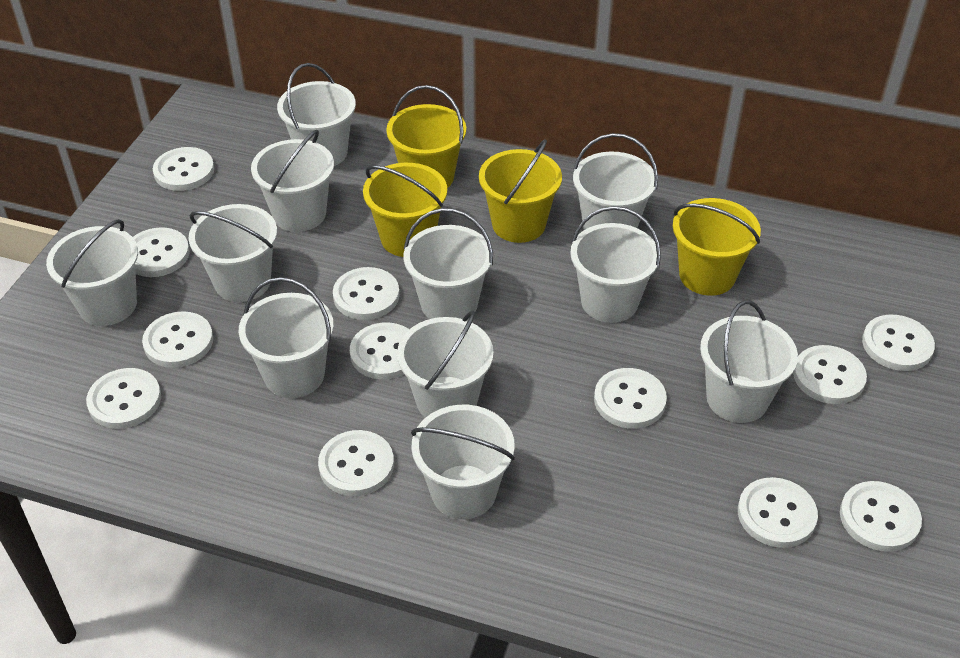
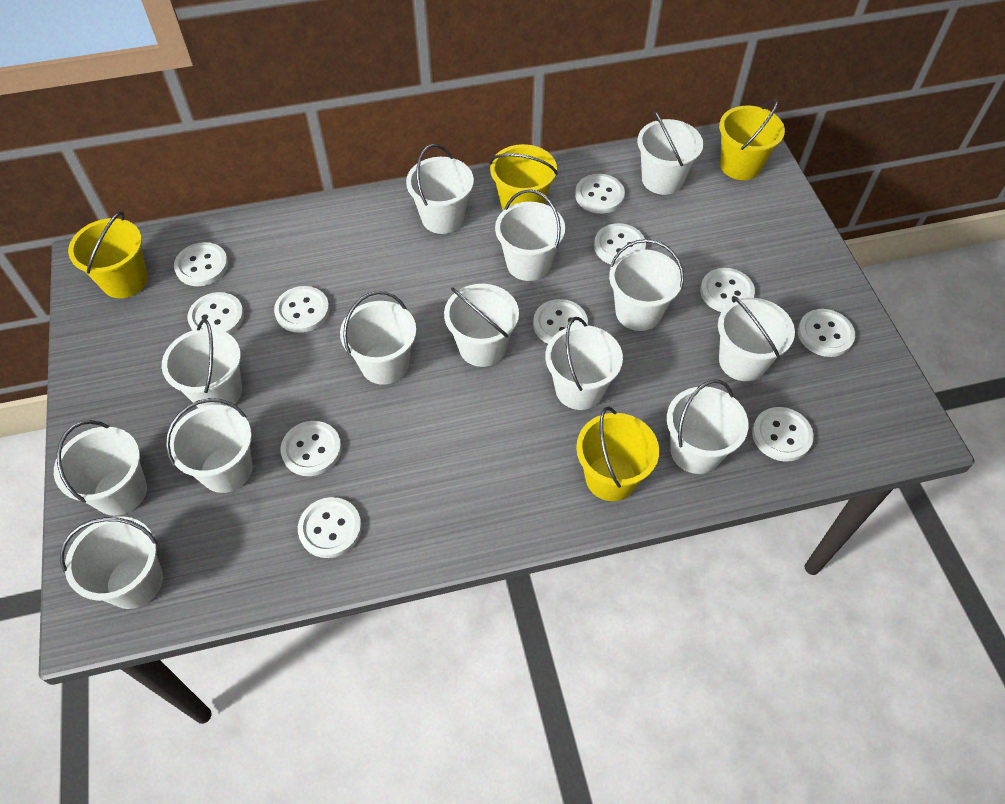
white bucket: [46,219,138,326] [188,204,277,302] [239,277,334,398] [251,130,334,232] [277,63,356,166] [397,311,494,418] [404,208,493,319] [411,405,515,519] [570,206,661,323] [573,133,658,230] [700,300,798,423] = 11 -> [54,420,147,516] [60,516,163,609] [162,319,242,408] [166,398,253,493] [340,291,416,385] [406,144,474,234] [444,284,519,367] [495,189,565,281] [545,317,623,410] [609,239,684,331] [637,111,703,195] [667,379,749,474] [718,296,795,381] = 13
white button: [86,368,161,429] [133,228,190,277] [142,311,213,368] [153,147,214,191] [318,430,394,496] [333,267,400,320] [350,322,409,380] [594,368,667,429] [738,477,818,548] [793,345,867,404] [840,481,922,552] [862,315,935,371] = 12 -> [174,242,228,286] [187,292,244,334] [274,286,330,333] [281,421,342,476] [298,497,362,558] [533,299,588,344] [575,174,625,214] [594,223,646,264] [700,268,755,312] [752,407,814,462] [798,309,855,357] = 11

